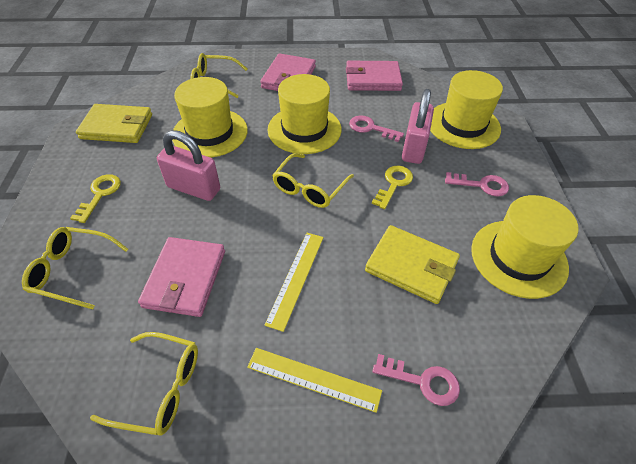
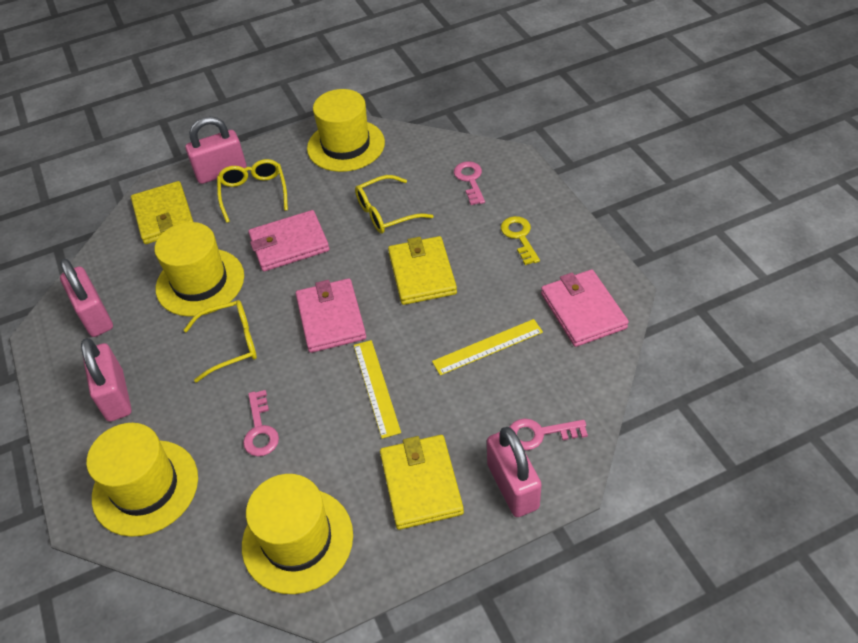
pink padlock: [157,130,220,201] [402,89,434,164] = 2 -> [60,259,113,337] [81,338,132,422] [185,116,247,184] [487,427,542,517] = 4
yellow glasses: [22,227,128,309] [90,332,198,436] [190,53,247,98] [272,153,354,208] = 4 -> [184,300,257,382] [217,159,288,223] [355,175,433,234] = 3
yellow key: [70,174,121,223] [372,166,413,209] = 2 -> [501,216,540,265] = 1
yellow wallet: [76,104,152,143] [365,225,460,304] = 2 -> [131,181,193,244] [380,435,464,530] [388,236,457,305] = 3

